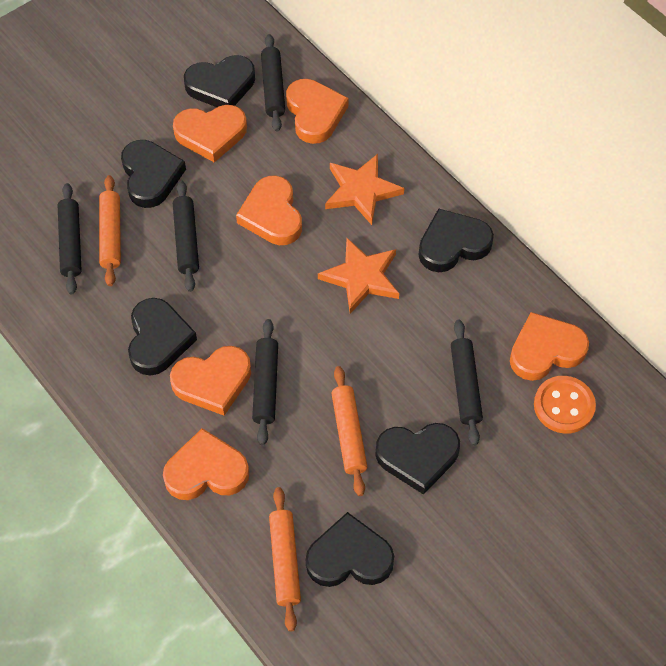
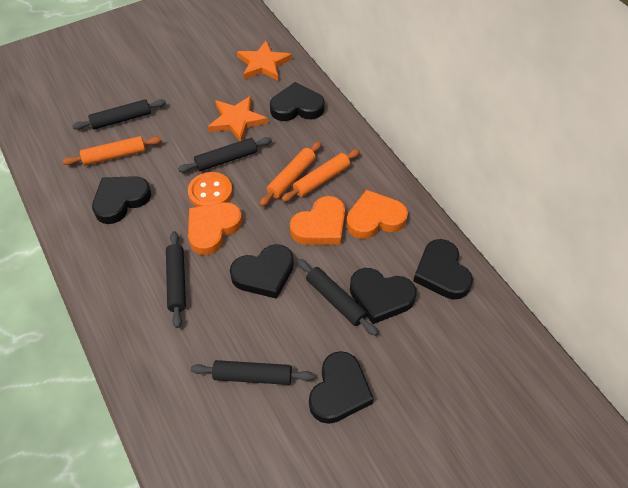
orange heart: [163,428,249,500] [170,346,251,416] [173,105,247,163] [236,175,302,245] [286,79,348,144] [510,312,589,381] = 6 -> [188,202,242,255] [290,196,345,245] [346,190,408,239] = 3

